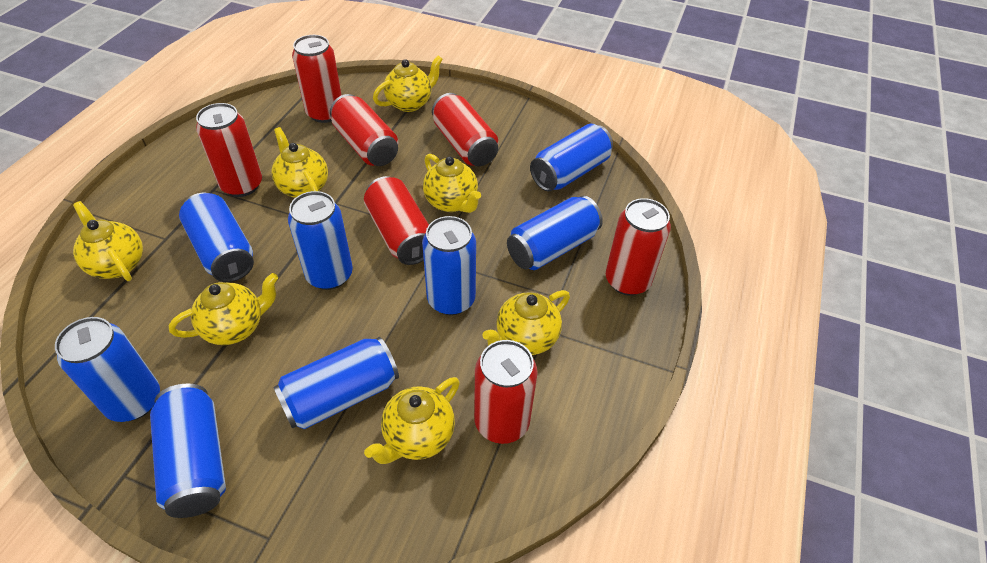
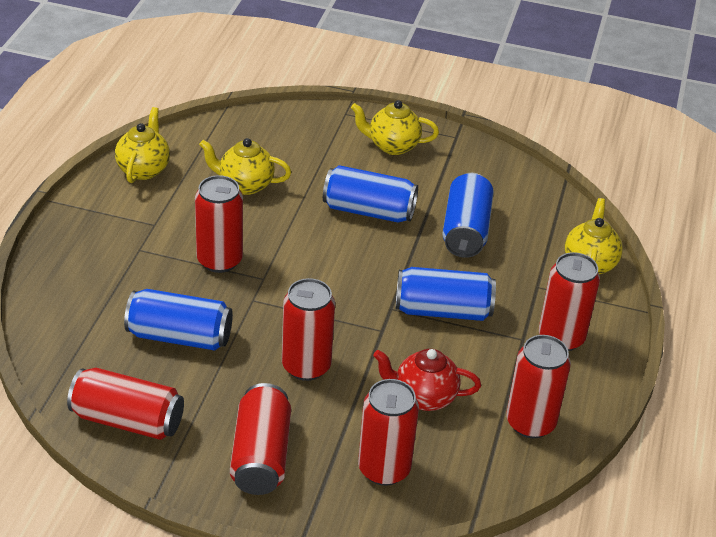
blue can: [55,317,160,422] [150,384,226,518] [179,193,254,282] [273,337,399,429] [288,191,353,290] [422,216,476,315] [507,196,603,270] [530,124,613,191] = 8 -> [124,289,233,350] [323,165,418,223] [396,267,496,321] [442,173,494,258] = 4
red teapot: none = 0 -> [373,349,481,411] = 1
yellow teapot: [73,201,143,281] [169,273,278,345] [272,127,328,198] [364,377,460,464] [373,55,443,112] [423,154,481,213] [482,290,570,355] = 7 -> [115,107,170,183] [199,138,291,195] [351,100,439,155] [565,198,623,274] = 4

